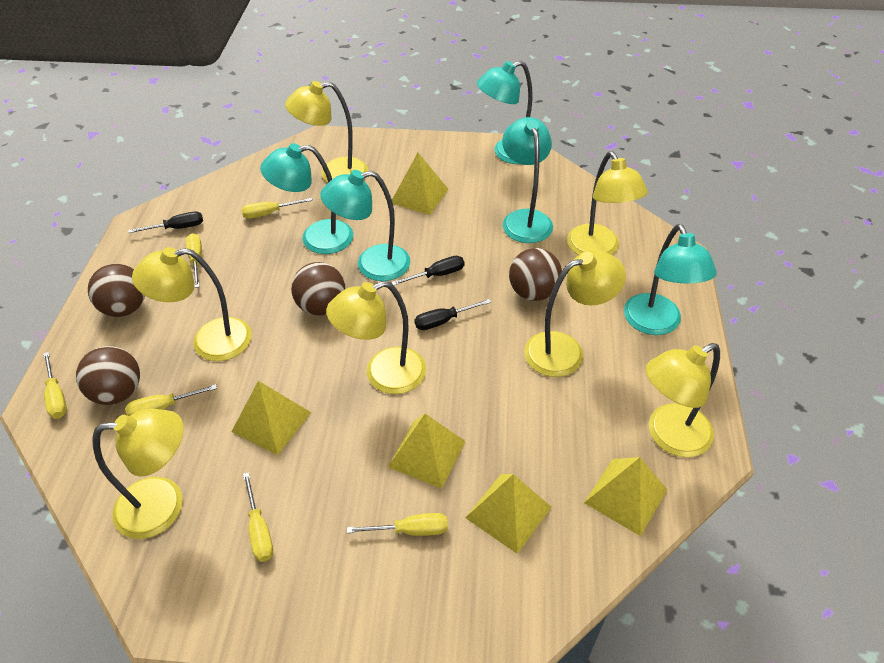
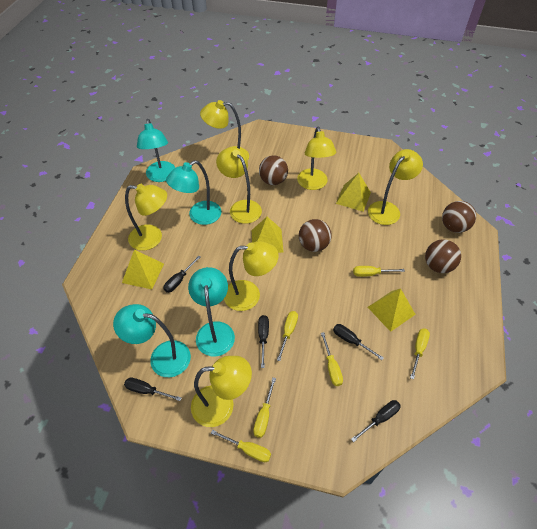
black screwdriver: [128,211,203,233] [391,256,464,286] [414,299,491,330] = 3 -> [124,378,182,401] [163,255,201,293] [258,315,269,368] [333,324,384,360] [351,400,401,442] = 5
turquoise lamp: [260,143,353,254] [320,170,410,281] [477,61,533,164] [502,117,553,243] [624,224,717,335] = 5 -> [113,304,191,377] [137,119,175,182] [166,160,221,225] [188,267,235,356] = 4
yellow pyramid: [231,381,311,455] [388,414,465,489] [392,153,449,215] [465,474,552,554] [584,457,667,536] = 5 -> [122,250,164,289] [252,217,284,253] [336,173,371,212] [368,288,416,332] = 4

